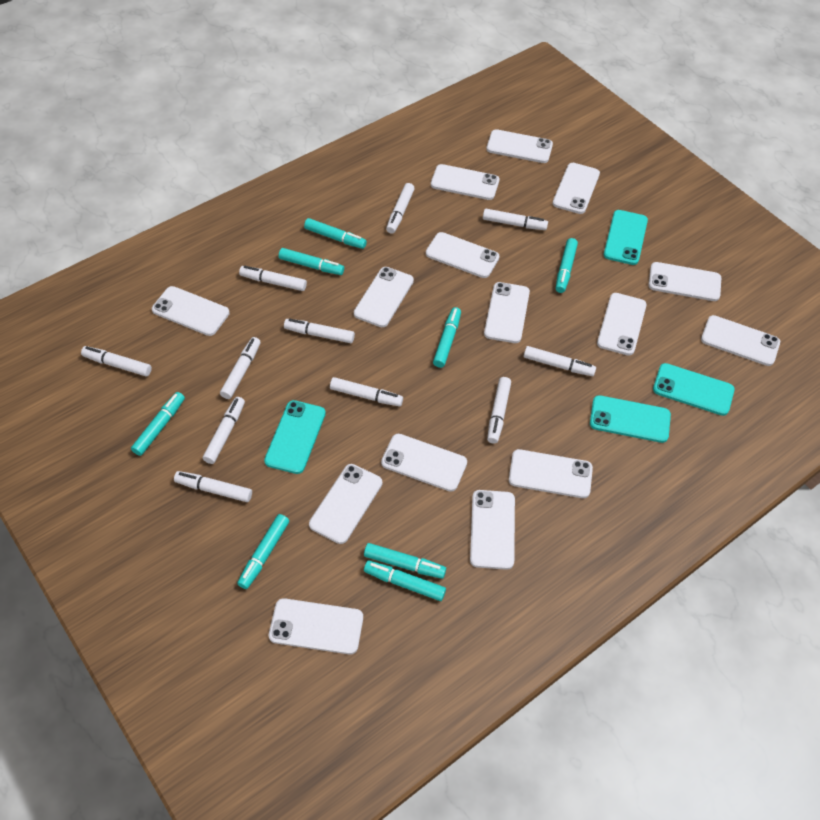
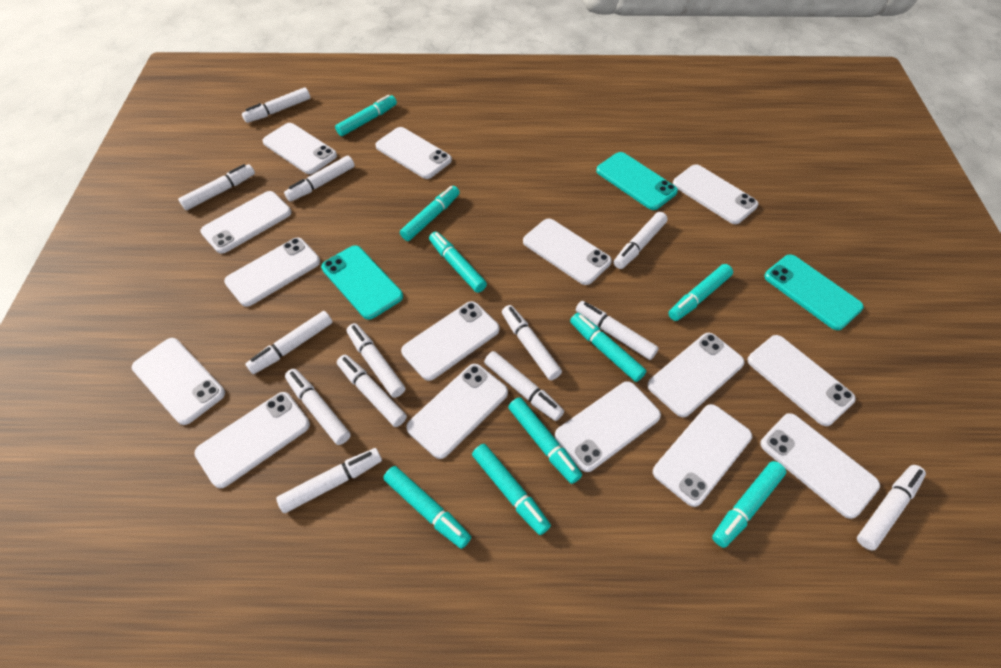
turquoise marker: [131,392,185,456] [237,514,289,589] [279,248,344,275] [304,218,367,249] [364,543,446,579] [364,560,446,601] [433,307,461,368] [556,238,578,293] = 8 -> [335,95,397,136] [383,466,471,549] [400,186,460,241] [429,232,487,293] [472,444,551,535] [508,397,582,484] [570,313,646,382] [668,264,733,321] [712,461,786,548] = 9
turquoise phone: [264,400,326,474] [590,395,671,443] [604,210,648,265] [653,363,735,416] = 4 -> [321,245,403,320] [596,152,678,210] [764,254,864,330] = 3
white marker: [81,346,152,377] [174,471,252,502] [203,397,245,464] [220,337,261,399] [239,266,307,291] [284,319,355,343] [330,377,403,406] [386,183,415,234] [483,209,548,230] [487,377,511,444] [524,346,596,376] = 11 -> [178,164,255,210] [242,87,310,123] [245,311,333,374] [276,448,382,513] [284,156,355,201] [285,369,351,445] [337,355,407,427] [347,323,405,398] [484,351,564,421] [502,305,562,380] [576,301,659,360] [614,212,668,269] [857,465,926,551] = 13

